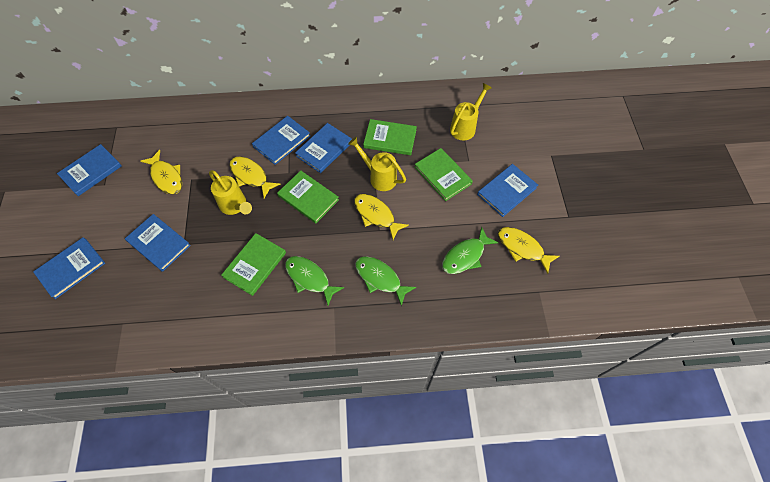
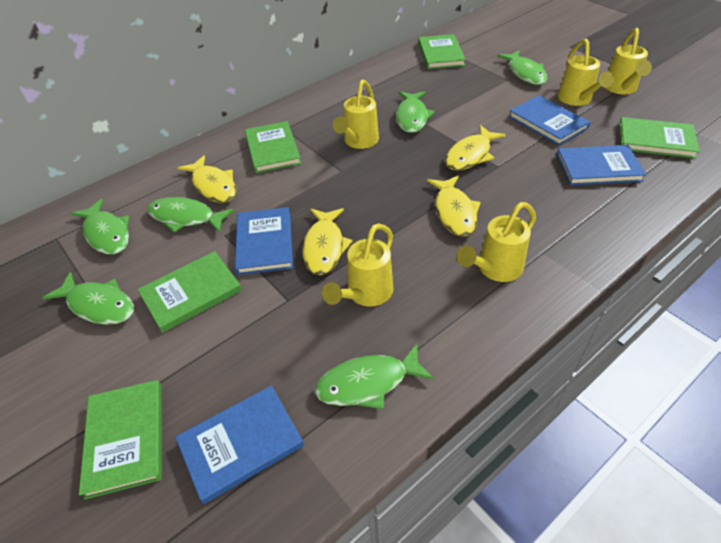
blue book: [33,237,105,299] [57,144,122,196] [125,214,191,272] [252,116,310,165] [295,123,352,173] [477,164,538,217] = 6 -> [175,386,304,504] [235,207,293,275] [509,95,590,145] [557,145,646,185] = 4
green book: [221,233,286,296] [277,171,339,223] [363,119,417,155] [415,148,473,201] = 4 -> [79,380,162,499] [137,251,242,333] [245,121,301,173] [418,34,466,69] [619,117,700,158] = 5
green fish: [285,256,344,305] [355,256,416,306] [442,227,499,274] = 3 -> [42,272,134,325] [71,199,129,255] [147,197,235,233] [315,344,434,409] [396,91,435,133] [497,50,547,85] = 6
yellow watering can: [209,170,252,215] [348,137,406,191] [450,83,492,140] = 3 -> [322,223,394,307] [333,80,379,149] [457,202,536,282] [558,38,614,106] [605,28,652,94] = 5

